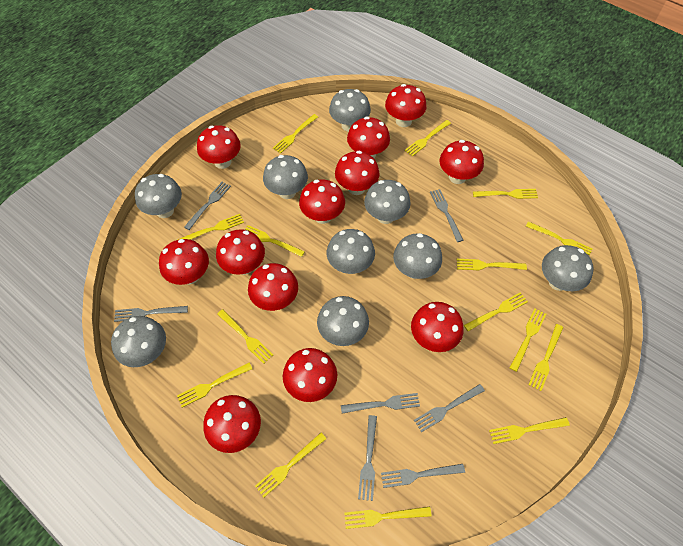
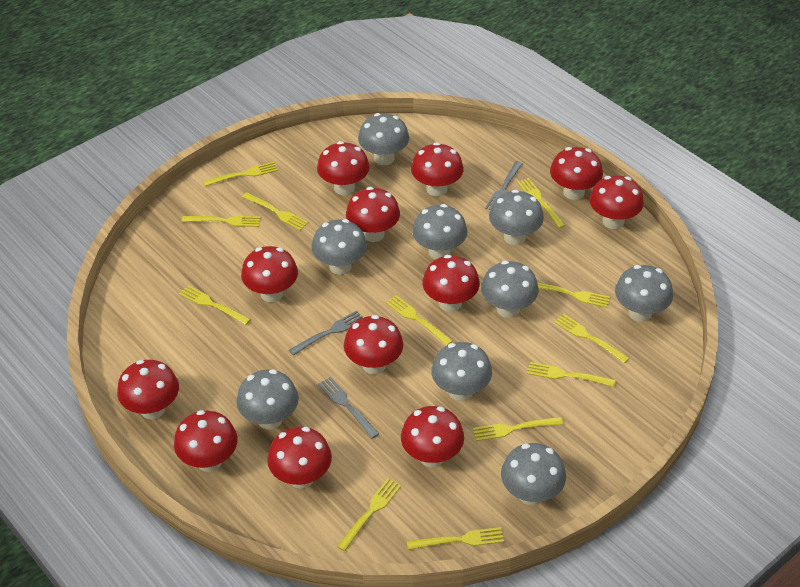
grey fork: [114,306,188,322] [184,182,231,230] [341,393,420,413] [358,415,377,501] [381,464,465,488] [414,384,485,432] [430,189,463,242] = 7 -> [289,310,363,356] [318,377,379,439] [485,161,523,210] = 3
yellow fork: [177,363,252,408] [178,214,244,240] [217,309,273,364] [245,225,305,257] [255,433,326,497] [273,114,318,154] [344,507,432,529] [405,120,451,156] [457,259,527,270] [464,292,528,331] [473,189,538,199] [489,417,570,444] [510,308,546,372] [526,221,592,255] [529,324,563,391] = 15 -> [179,285,251,325] [182,216,261,227] [203,162,278,186] [242,192,309,230] [337,478,401,551] [386,295,453,346] [407,527,504,550] [473,417,563,441] [517,178,566,228] [527,362,616,387] [537,282,610,308] [554,314,630,363] = 12

